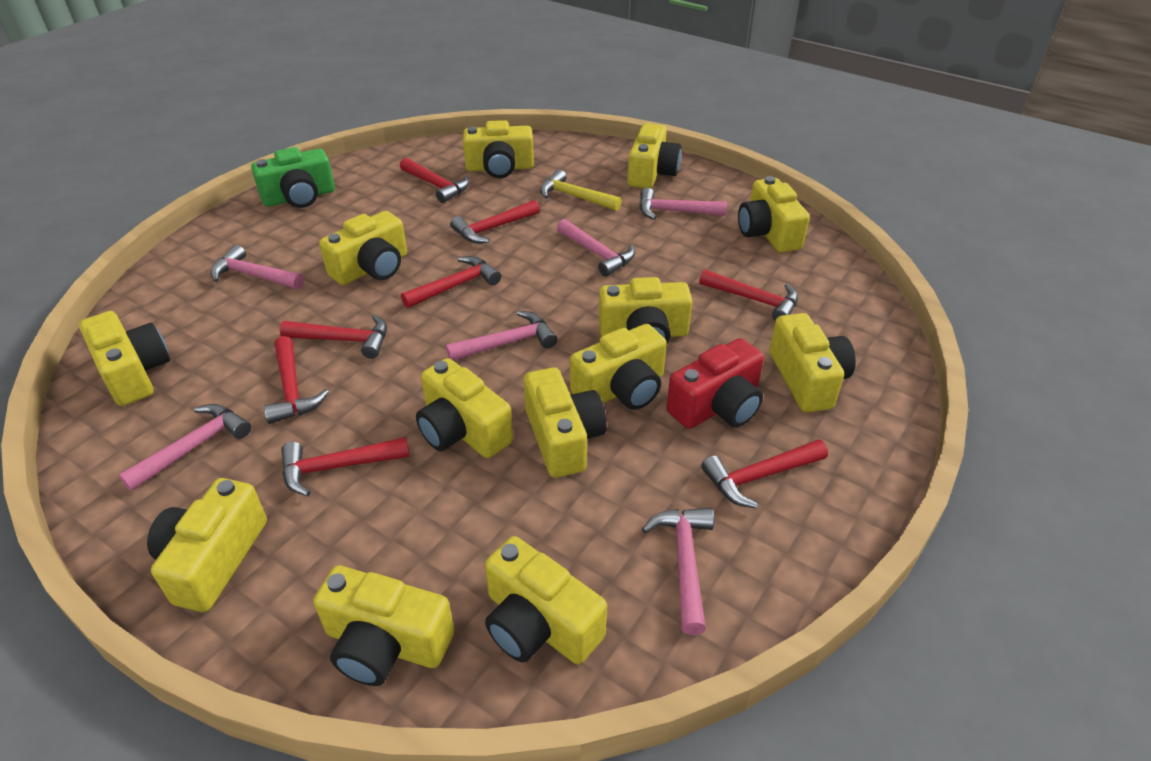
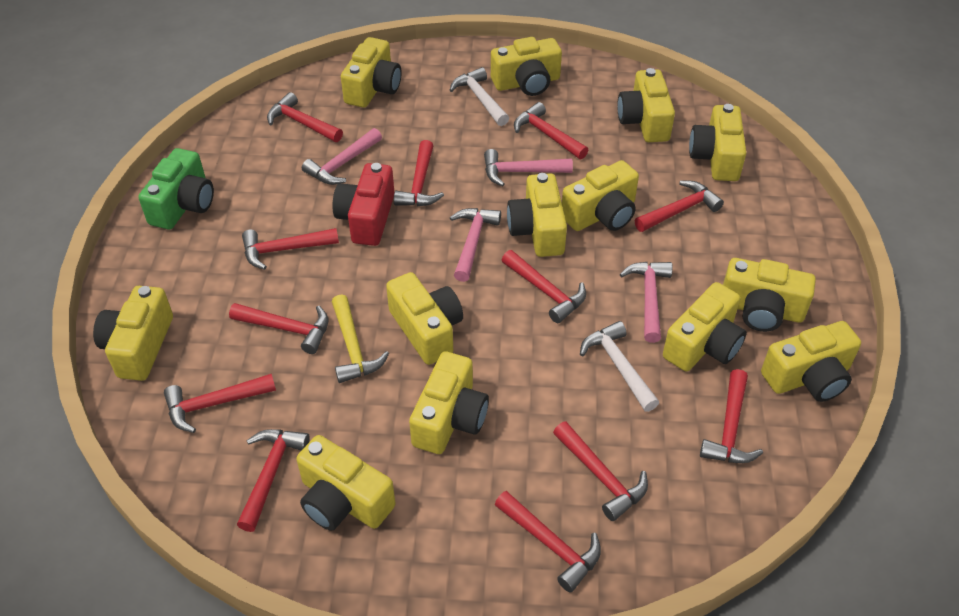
pink hammer: [118,404,251,491] [211,245,304,289] [446,311,557,361] [557,219,635,277] [639,188,727,220] [642,508,714,635] = 6 -> [302,128,382,185] [450,208,501,282] [484,149,573,187] [620,262,673,343] = 4
red hammer: [264,336,329,424] [280,314,387,359] [281,437,409,496] [400,158,469,203] [401,256,501,308] [450,200,540,243] [699,269,798,321] [701,439,828,508] = 8 -> [164,374,276,433] [229,303,328,354] [237,429,310,532] [242,228,339,270] [267,92,343,142] [394,140,444,206] [495,491,601,592] [502,250,586,323] [514,102,588,159] [553,421,648,521] [635,181,724,232] [700,369,763,463] = 12
white hammer: none = 0 -> [450,67,509,126] [580,321,659,412] = 2

